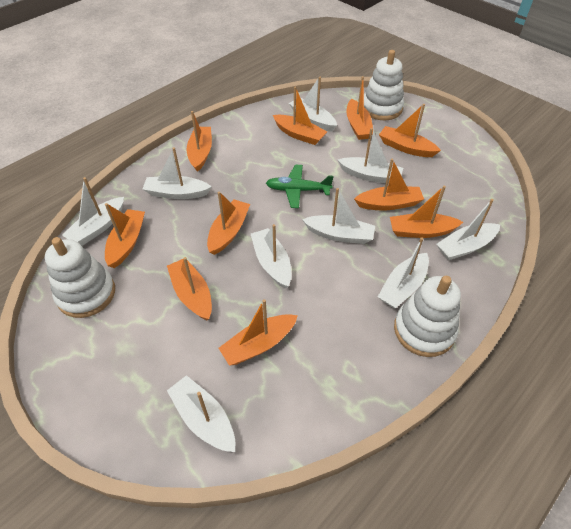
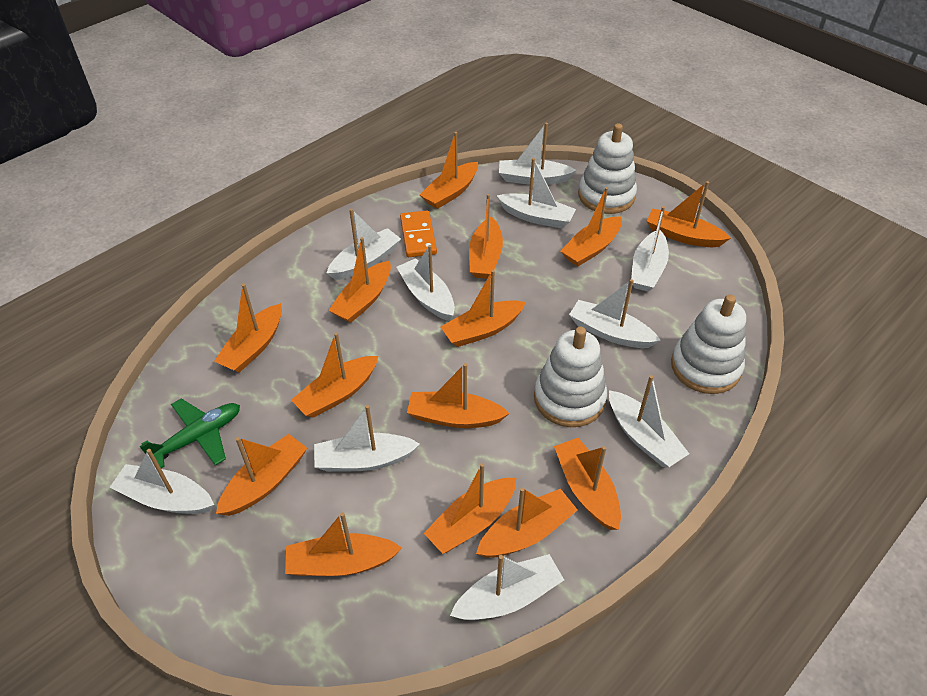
orange boat: [105,203,145,268] [167,257,212,321] [187,111,212,172] [207,192,250,255] [218,299,298,366] [273,86,327,145] [347,76,373,140] [354,159,424,211] [379,104,441,157] [390,186,463,238] = 10 -> [214,284,282,373] [216,434,307,516] [285,512,402,576] [291,332,378,418] [328,237,391,323] [407,363,510,428] [420,132,478,209] [424,463,516,554] [441,270,526,347] [469,194,503,279] [476,487,577,558] [554,438,621,530] [561,187,622,266] [647,181,731,247] = 14
orange domino: none = 0 -> [400,211,437,257] = 1
white boat: [62,177,124,246] [142,147,212,199] [167,375,235,452] [251,224,291,288] [289,77,337,132] [302,188,375,244] [338,128,403,184] [378,237,429,308] [436,199,500,260] = 9 -> [110,449,214,514] [314,405,420,472] [327,209,401,280] [396,245,455,321] [450,554,564,620] [497,158,576,228] [499,123,576,185] [569,279,661,348] [609,375,689,467] [631,206,669,292] = 10

